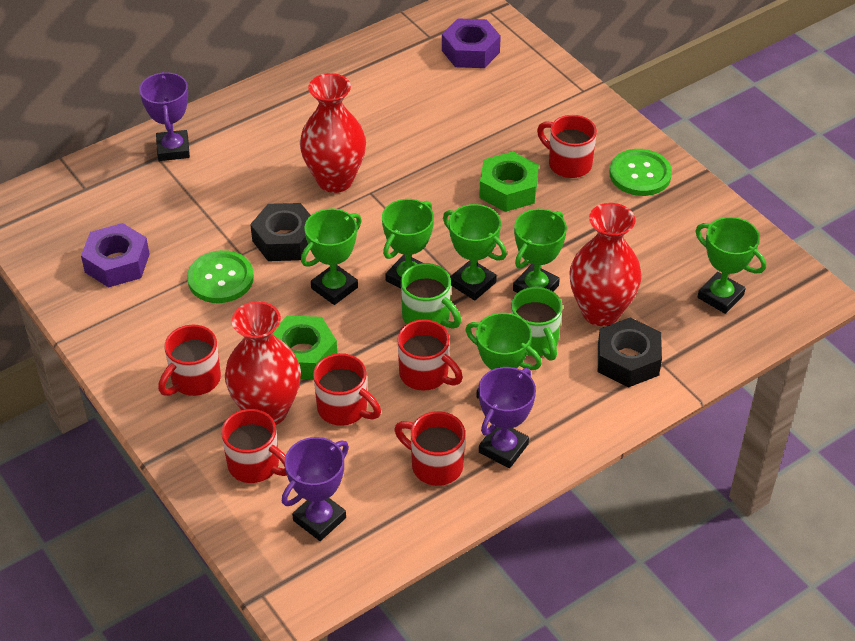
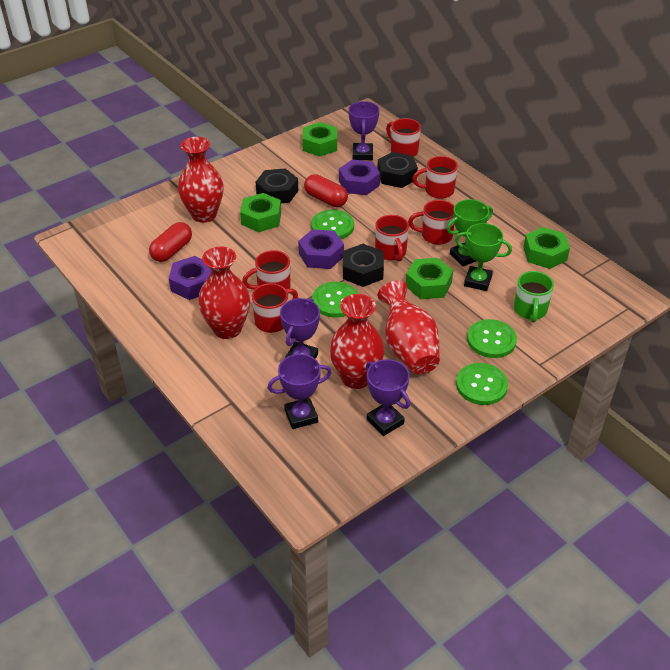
black nut: [250,203,311,261] [598,317,662,388] = 2 -> [256,168,298,203] [343,244,384,287] [377,152,418,188] = 3
green button: [187,250,254,303] [609,149,672,196] = 2 -> [311,210,354,239] [312,282,358,318] [456,363,508,405] [467,319,517,358] = 4
green mug: [401,263,461,329] [511,287,563,361] = 2 -> [514,271,554,322] = 1
green nut: [272,315,337,380] [479,151,539,212] = 2 -> [240,193,281,232] [302,122,337,157] [406,258,453,299] [523,227,570,269] = 4
green trophy: [301,209,361,305] [382,199,434,289] [443,204,507,301] [465,313,542,399] [513,209,567,293] [695,217,766,314] = 6 -> [447,199,493,267] [455,223,512,291] = 2
purple nut: [81,223,150,287] [442,18,501,68] = 2 -> [169,256,212,300] [298,229,344,269] [339,159,380,195] = 3
purple trophy: [139,72,190,161] [282,437,349,541] [479,367,536,468] = 3 -> [268,354,332,429] [280,298,320,359] [348,101,379,160] [366,359,410,436] = 4
red capsule: none = 0 -> [149,222,192,262] [304,174,348,207] = 2
red vase: [225,301,301,425] [300,73,366,193] [569,203,642,326] = 3 -> [178,137,224,223] [198,246,250,339] [329,294,385,389] [378,280,440,374] = 4

